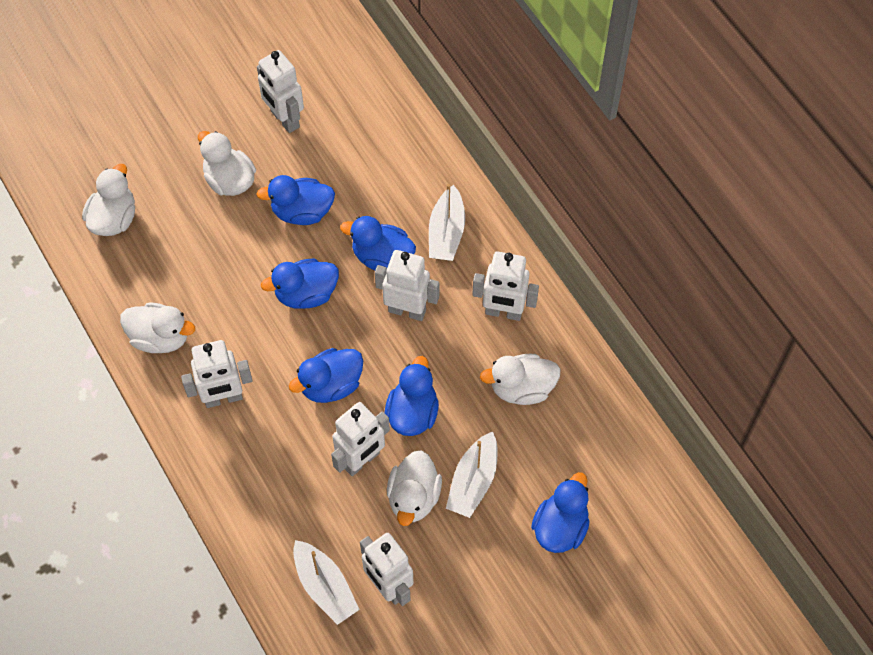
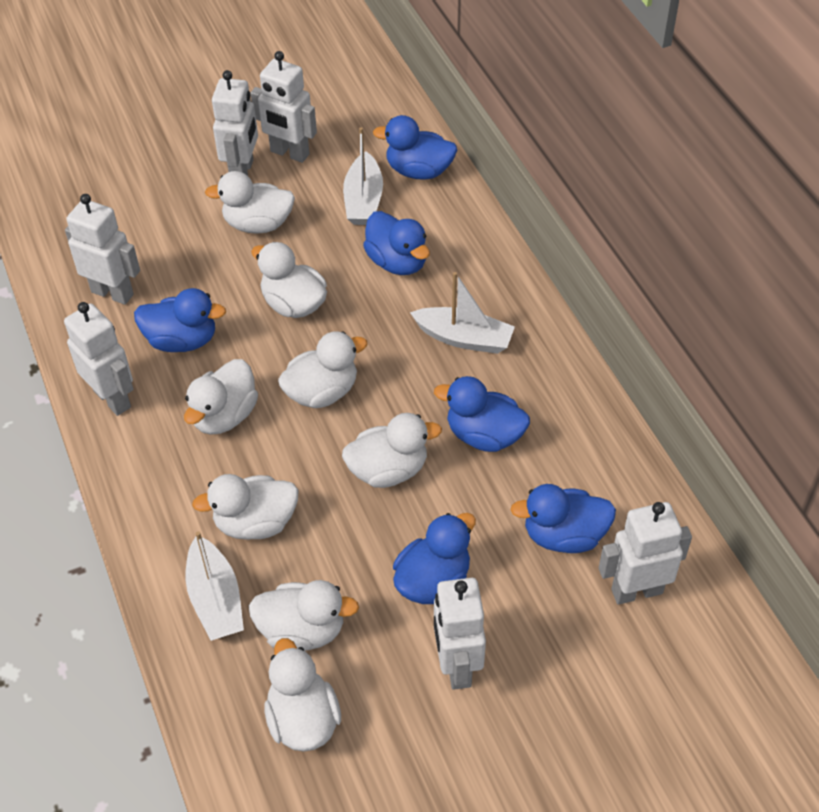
white duck: [82,164,135,236] [120,303,195,353] [198,131,256,196] [387,450,442,526] [480,354,561,405] = 5 -> [184,359,258,435] [192,474,299,540] [205,171,295,234] [249,580,359,651] [251,242,327,318] [264,638,341,752] [278,331,368,408] [342,413,442,488] = 8

